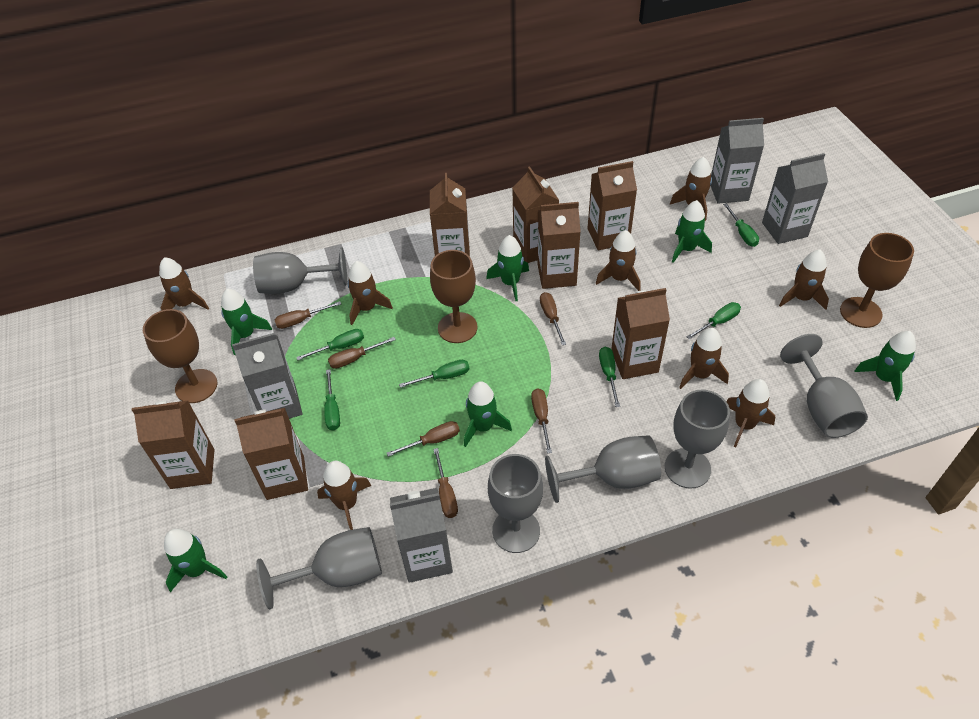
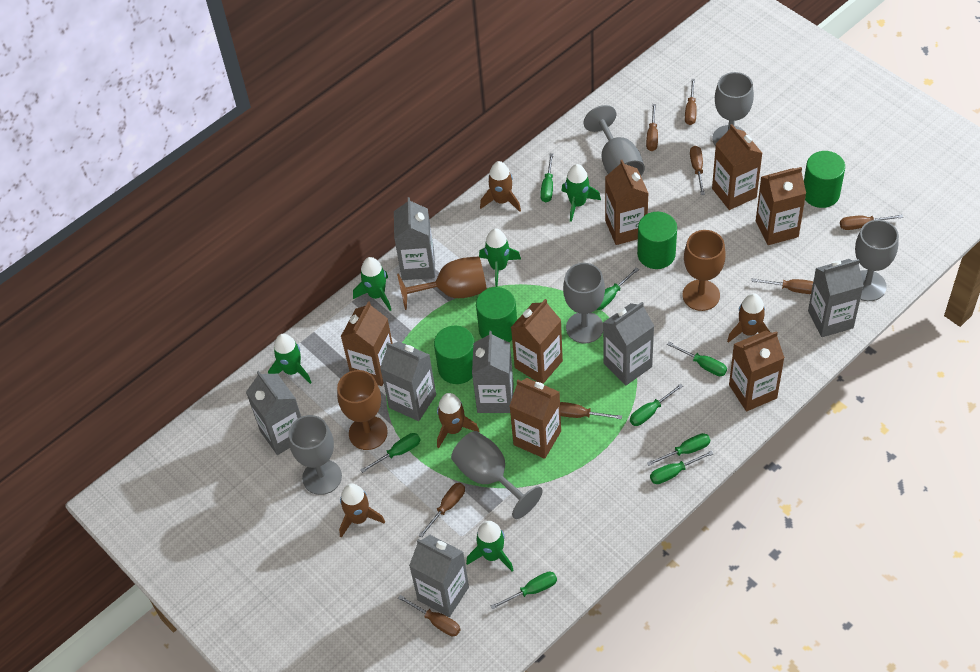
brown rocket: [159,257,209,311] [317,461,371,530] [348,261,393,325] [596,230,640,291] [670,157,712,221] [679,328,729,389] [726,379,775,447] [779,249,829,310] = 8 -> [339,483,385,538] [437,393,479,448] [480,161,521,212] [727,293,770,343] = 4
brown screwdriver: [275,301,341,329] [328,337,396,369] [387,421,460,457] [433,448,458,518] [531,388,552,453] [540,292,566,345] = 6 -> [398,595,460,636] [419,483,465,538] [560,402,622,419] [646,104,658,151] [685,79,697,125] [690,146,705,195] [751,278,813,294] [840,215,903,230] = 8
green cylinder: none = 0 -> [434,326,474,384] [476,287,517,342] [637,212,677,269] [804,151,845,208] = 4
green rocket: [164,529,227,592] [221,288,272,355] [464,381,512,447] [486,235,529,301] [672,200,712,263] [854,331,916,401] = 6 -> [268,334,312,384] [353,257,391,311] [466,521,514,572] [479,228,521,287] [562,164,601,222] = 5
green screwdriver: [296,329,364,360] [324,369,340,430] [399,360,469,388] [599,347,620,407] [686,302,741,339] [723,203,759,247] = 6 -> [360,433,421,473] [491,572,557,609] [540,153,553,202] [596,267,639,310] [630,383,683,426] [647,433,710,466] [650,451,713,484] [667,342,727,376] = 8
grey carton: [232,333,303,419] [390,488,453,583] [710,118,764,204] [762,153,828,244] = 4 -> [246,371,301,455] [380,341,436,421] [394,197,435,280] [409,535,469,617] [472,331,514,413] [603,302,654,385] [808,259,864,337] = 7

